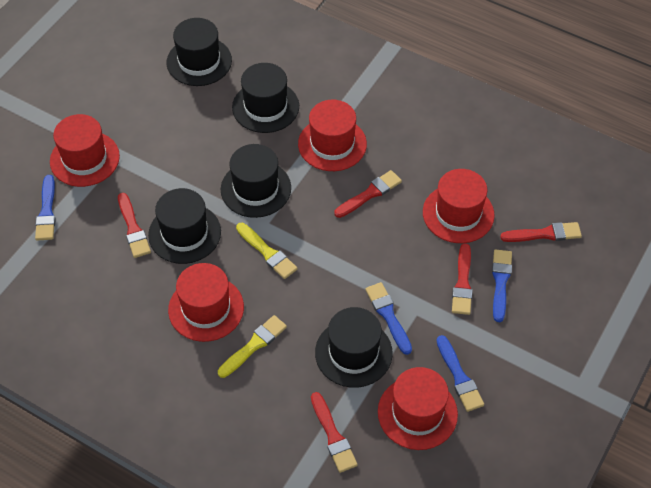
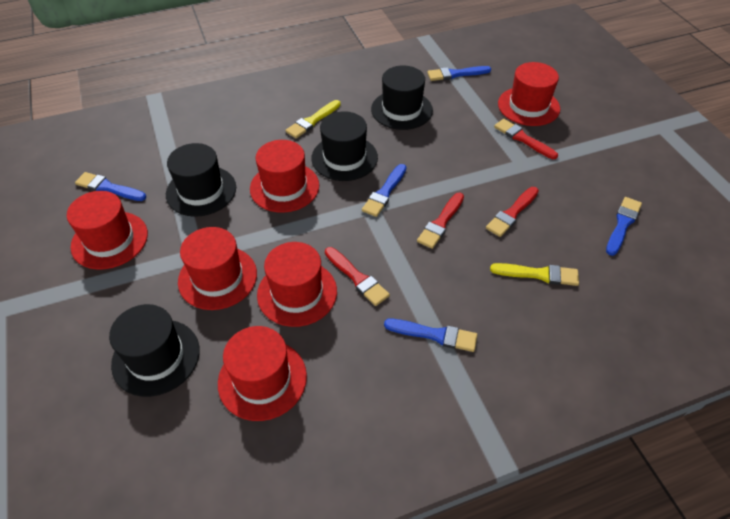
black hat: [148,188,221,264] [167,18,232,86] [221,144,291,218] [232,63,299,133] [315,307,393,388] = 5 -> [109,304,200,397] [166,143,236,217] [311,111,378,181] [371,66,433,130] = 4
blue brush: [35,175,56,240] [365,282,412,355] [437,335,484,412] [492,249,512,322] = 4 -> [75,172,146,201] [362,164,407,217] [384,319,477,352] [427,66,491,81] [606,197,642,256] = 5
red brush: [118,193,151,258] [311,392,358,473] [335,170,402,218] [452,243,473,315] [500,222,582,242] = 5 -> [325,247,390,306] [417,193,464,249] [486,187,539,237] [494,119,558,159] = 4
red hat: [50,114,120,187] [168,263,244,342] [298,100,367,171] [378,367,458,450] [423,169,495,243] = 5 -> [67,191,148,270] [178,227,257,310] [218,326,307,421] [250,140,319,213] [257,242,337,327] [498,62,560,126] = 6

